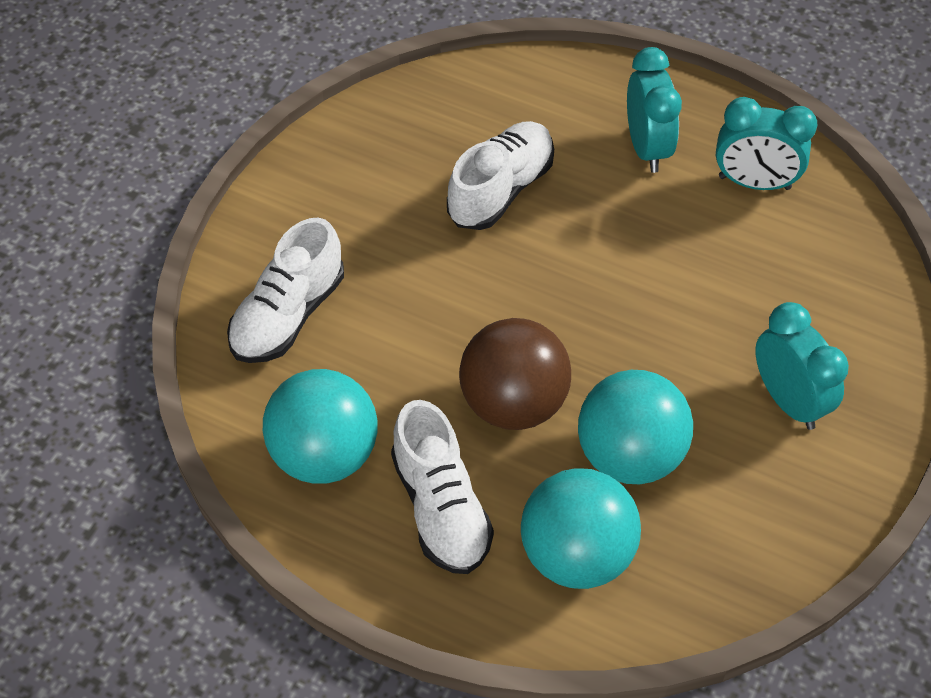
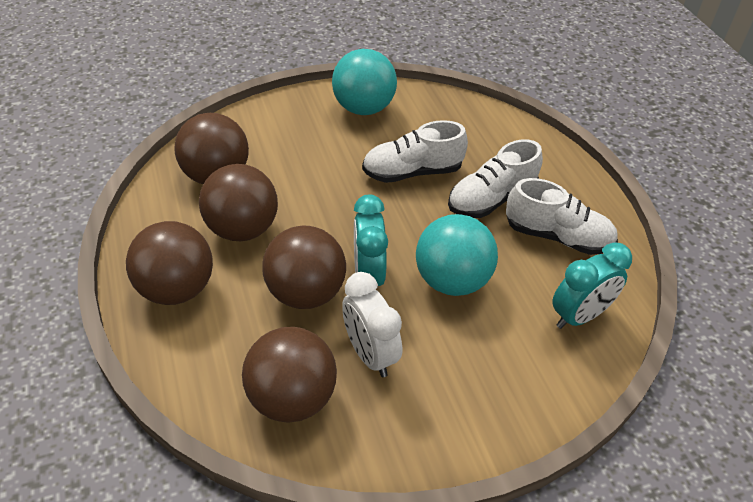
brown ball: [459,318,571,430] = 1 -> [126,221,213,305] [174,113,249,184] [199,164,278,241] [242,327,337,423] [262,225,346,309] = 5
turquoise ball: [263,369,378,484] [521,468,641,589] [578,370,693,484] = 3 -> [332,49,397,115] [416,214,498,296] = 2
turquoise clock: [627,47,682,173] [716,97,817,190] [755,302,849,430] = 3 -> [354,195,388,286] [552,242,632,329] = 2
white clock: none = 0 -> [342,272,402,377] = 1

